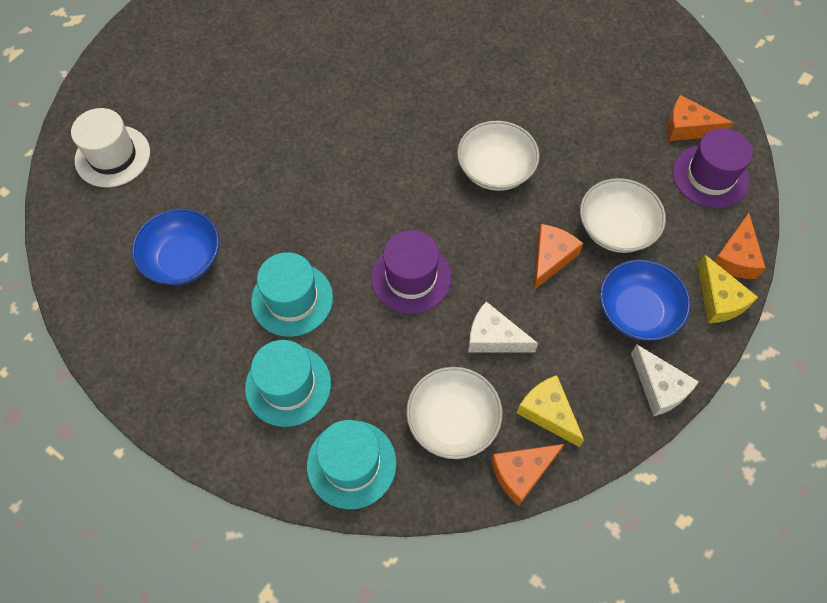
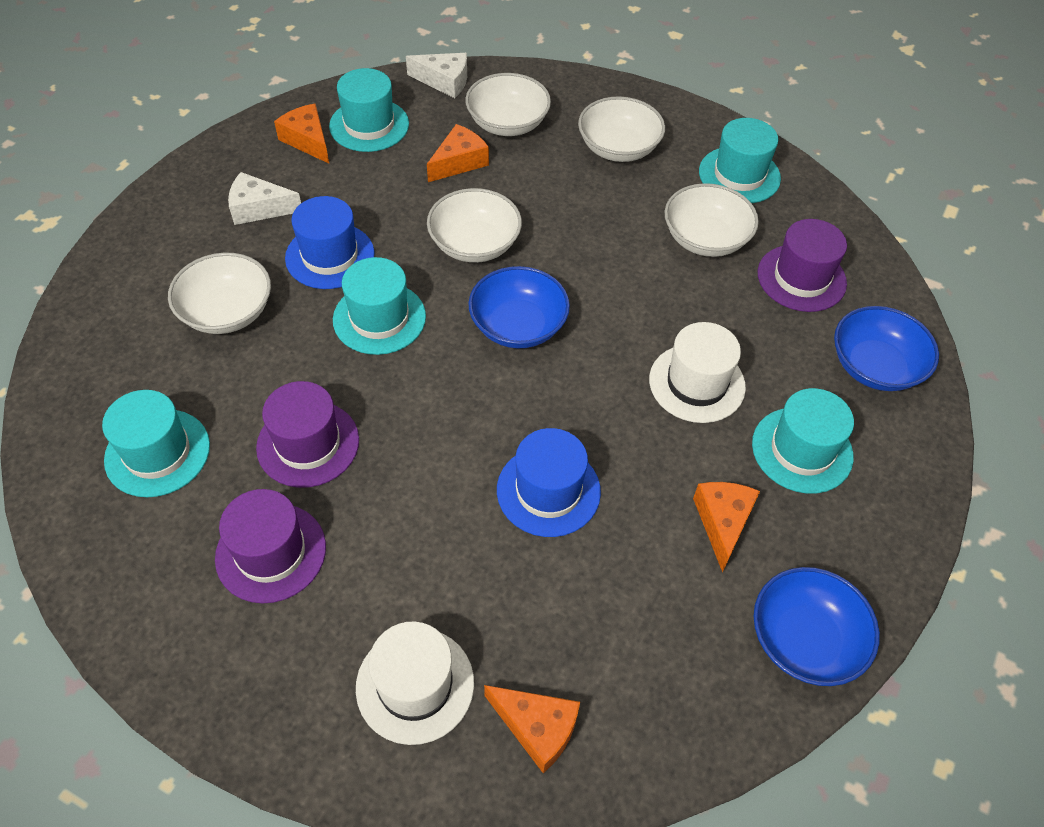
blue bowl: [132,208,219,285] [600,259,691,341] = 2 -> [468,266,570,348] [754,567,880,686] [834,306,939,391] = 3
blue hat: none = 0 -> [285,196,375,289] [497,428,601,537] = 2
purple hat: [371,230,451,314] [673,128,753,208] = 2 -> [215,489,326,604] [256,381,359,488] [758,219,847,312] = 3
turquoise hat: [245,340,331,427] [251,252,333,337] [307,420,397,509] = 3 -> [102,390,210,497] [329,68,409,152] [333,257,426,355] [699,118,781,203] [752,388,854,494] = 5
white bowl: [406,367,503,459] [457,121,540,191] [580,178,666,253] = 3 -> [168,252,271,334] [427,188,522,263] [465,73,551,136] [578,96,665,162] [664,183,759,257] = 5
white hat: [71,108,150,187] = 1 -> [356,621,474,745] [649,322,746,423] = 2
yellow cheese: [517,375,584,447] [697,255,758,323] = 2 -> none = 0

